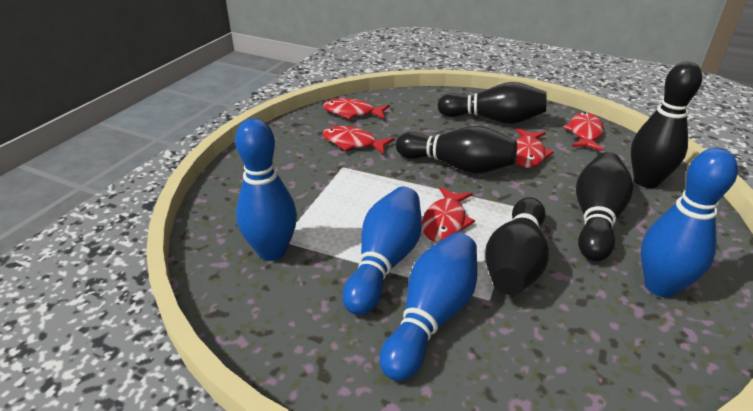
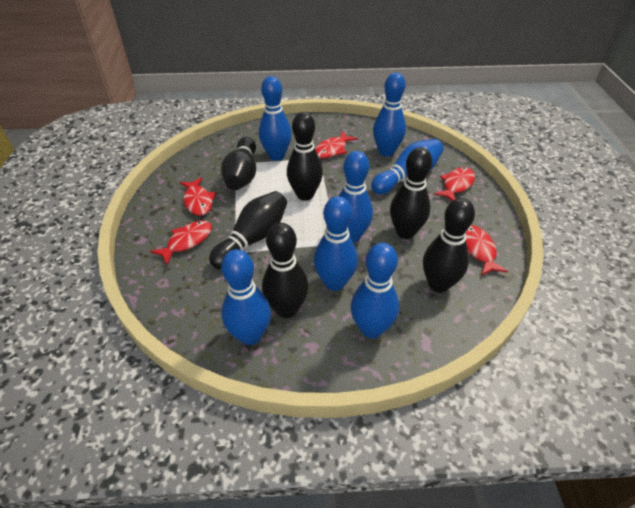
black bowling pin: [396,126,517,174] [437,82,547,124] [485,197,549,295] [576,152,633,261] [631,62,702,188] = 5 -> [209,191,287,269] [221,137,256,190] [262,223,308,318] [287,112,323,201] [390,147,432,239] [423,198,475,293] = 6
blue bowling pin: [235,118,297,261] [342,187,422,315] [380,233,477,381] [641,148,738,297] = 4 -> [221,249,271,345] [259,76,292,161] [314,196,358,291] [339,151,373,243] [351,243,399,338] [371,139,443,194] [373,72,406,157] = 7

